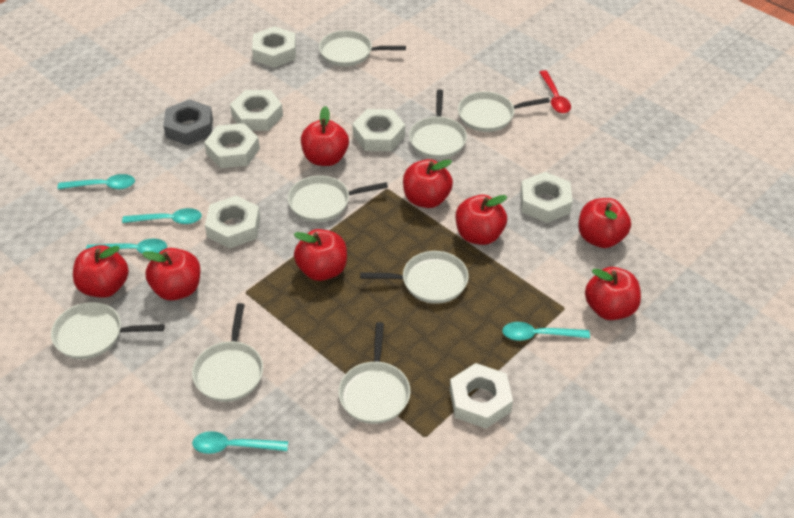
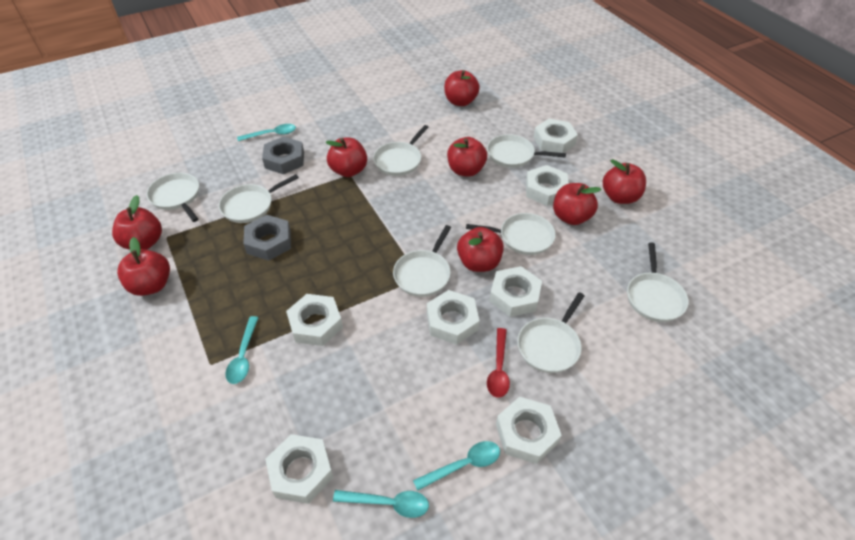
grey nut: [163,99,213,145] = 1 -> [243,215,291,261] [262,137,304,174] = 2
turquoise spoon: [58,174,135,189] [86,238,167,254] [122,208,202,224] [192,431,288,454] [502,322,590,341] = 5 -> [225,316,259,384] [237,124,296,141] [333,490,429,518] [413,441,500,491] = 4

